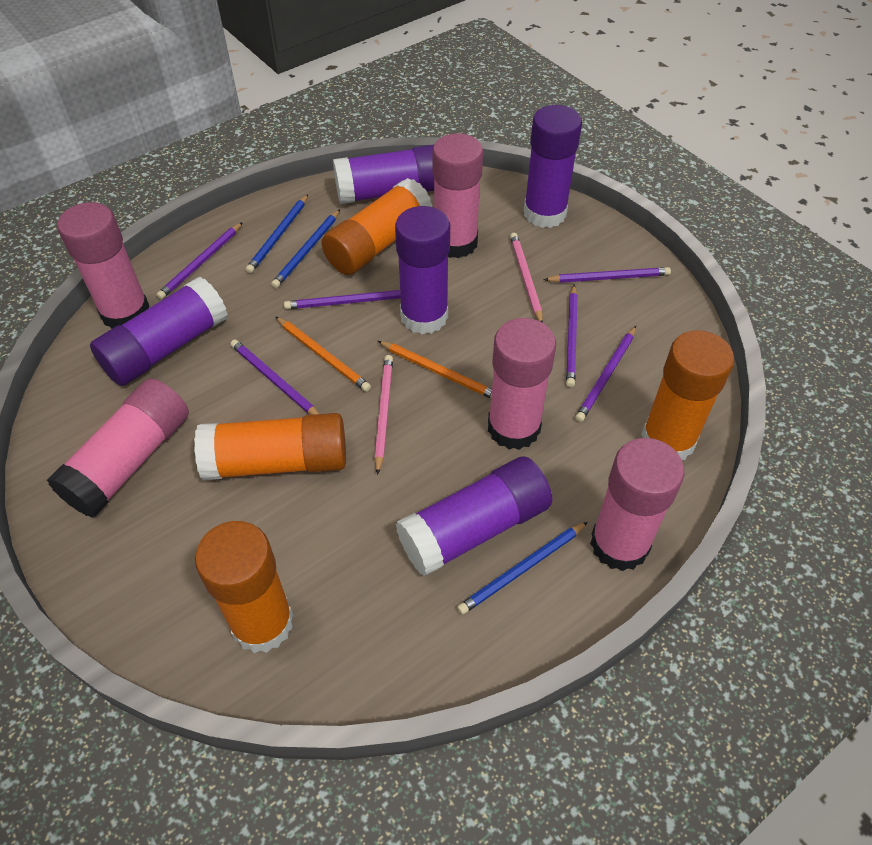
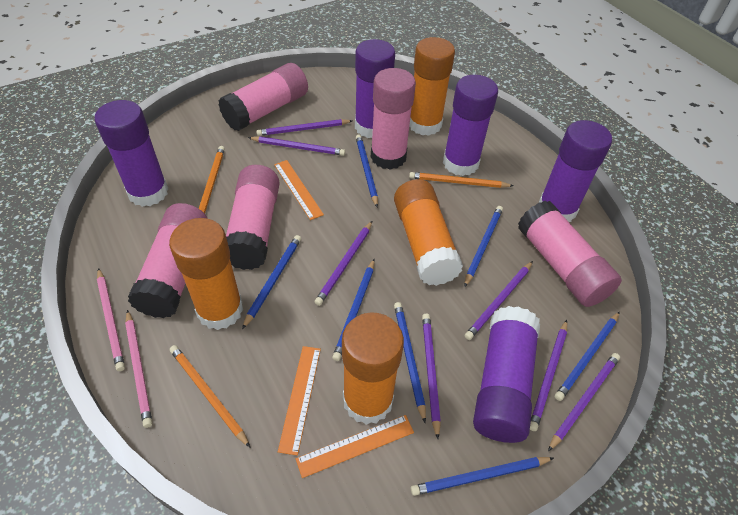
blue pencil: [246,195,308,273] [271,209,340,288] [457,522,588,615] = 3 -> [242,235,301,329] [332,259,375,361] [356,135,378,207] [394,302,426,423] [411,457,554,496] [464,206,503,287] [555,312,620,401] = 7
orange pencil: [275,316,371,392] [378,341,492,398] = 2 -> [170,345,251,448] [199,146,225,214] [409,172,513,188] = 3
orange ruler: none = 0 -> [274,160,324,220] [278,346,321,456] [296,415,414,478] = 3
purple pencil: [156,222,243,300] [230,339,319,415] [284,290,401,309] [543,267,671,283] [566,285,578,388] [575,326,636,422] = 6 -> [248,136,345,156] [257,119,352,136] [314,221,372,306] [422,313,441,439] [465,261,533,340] [530,320,567,431] [548,353,620,451] = 7

